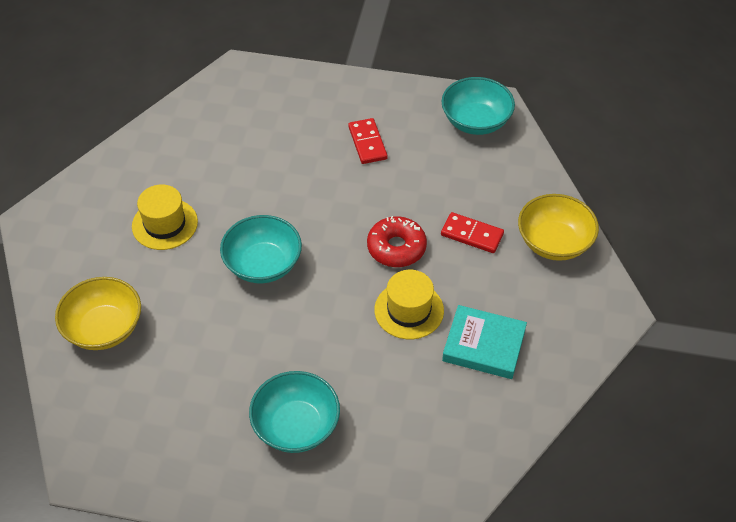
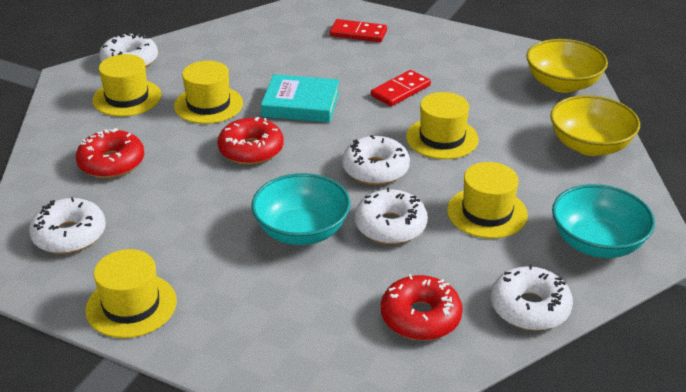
red donut: [367,216,427,267] = 1 -> [76,128,145,178] [217,117,283,165] [381,274,463,340] = 3
turquoise bowl: [220,215,302,283] [249,371,340,453] [441,77,515,135] = 3 -> [251,173,351,245] [552,184,655,258] = 2
white donut: none = 0 -> [29,197,106,254] [99,33,158,67] [342,135,410,185] [355,188,428,244] [491,265,573,331] = 5
yellow hat: [132,185,198,250] [374,270,444,339] = 2 -> [85,249,177,338] [92,54,162,117] [174,61,243,124] [406,92,479,159] [447,162,528,239] = 5

